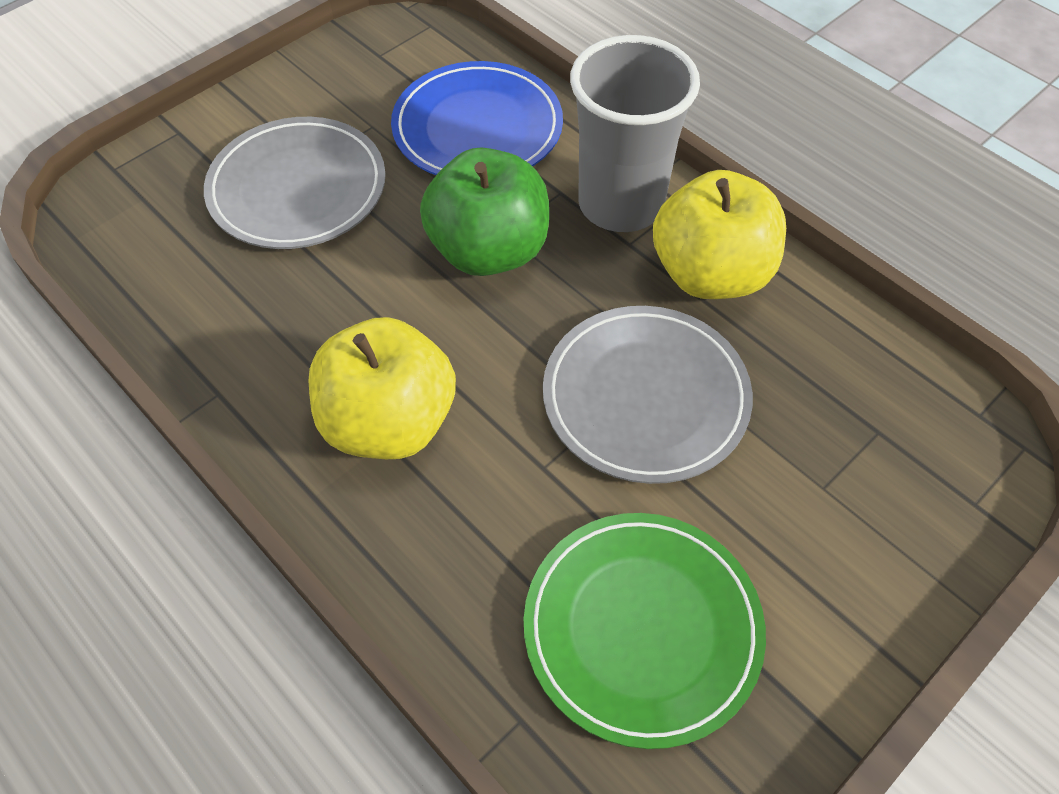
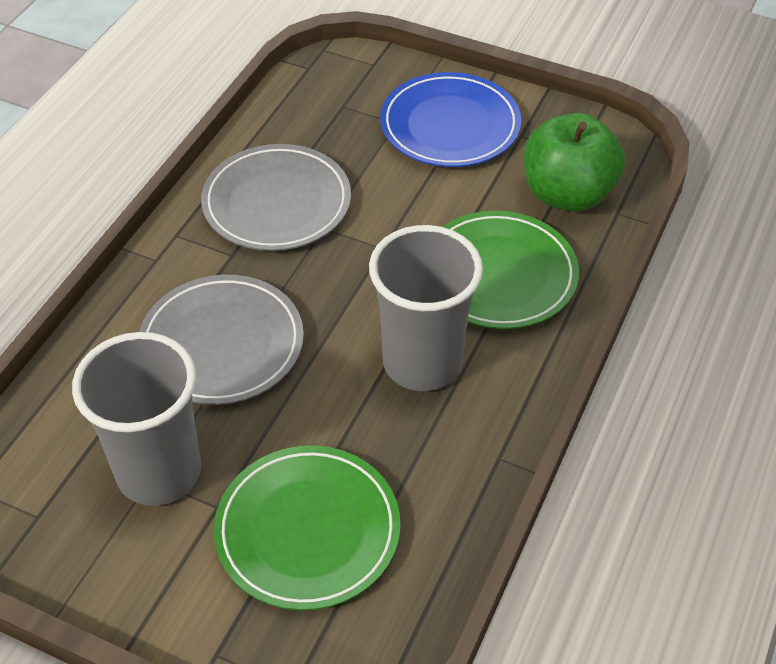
green plate: [524,513,766,749] = 1 -> [214,445,400,610] [443,211,579,329] = 2
grey cup: [570,35,700,232] = 1 -> [72,332,201,506] [369,225,483,391] = 2
yellow apple: [308,317,456,459] [653,170,786,299] = 2 -> none = 0

